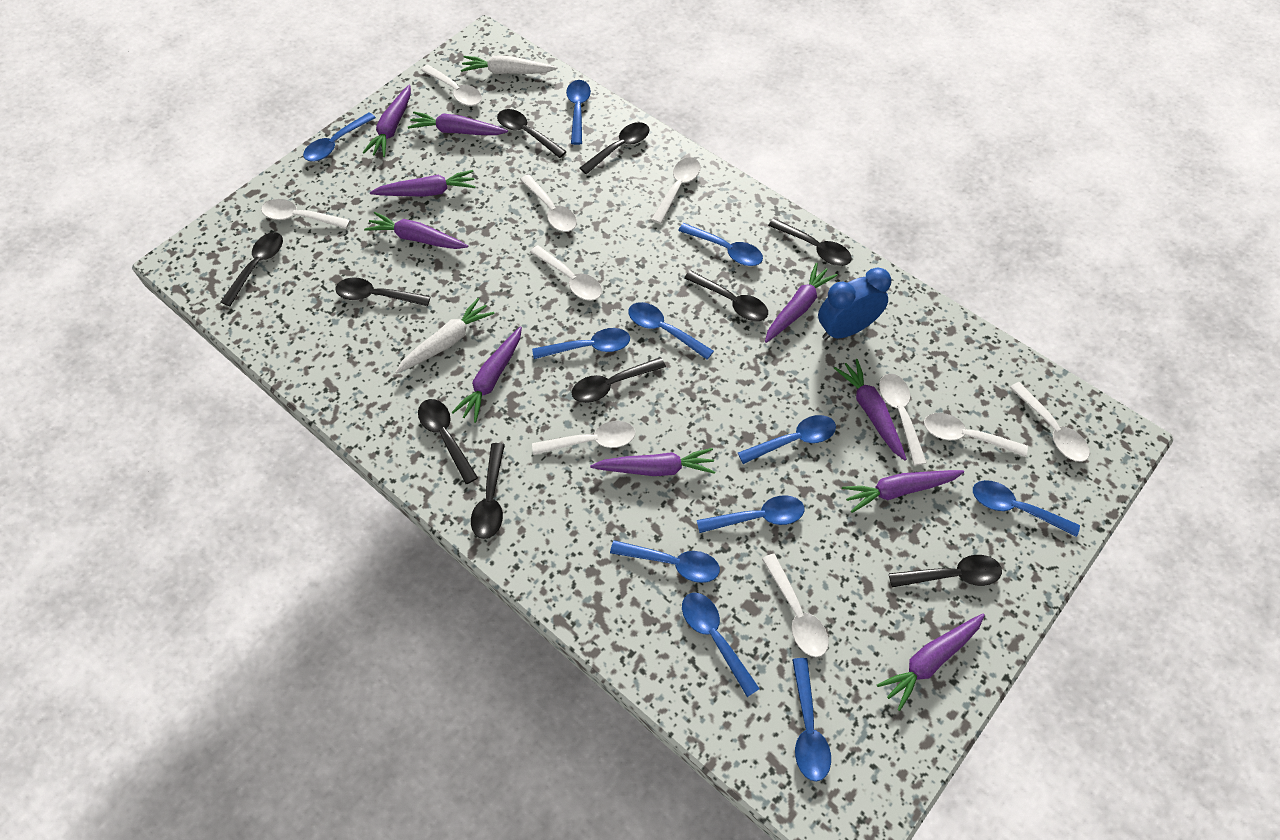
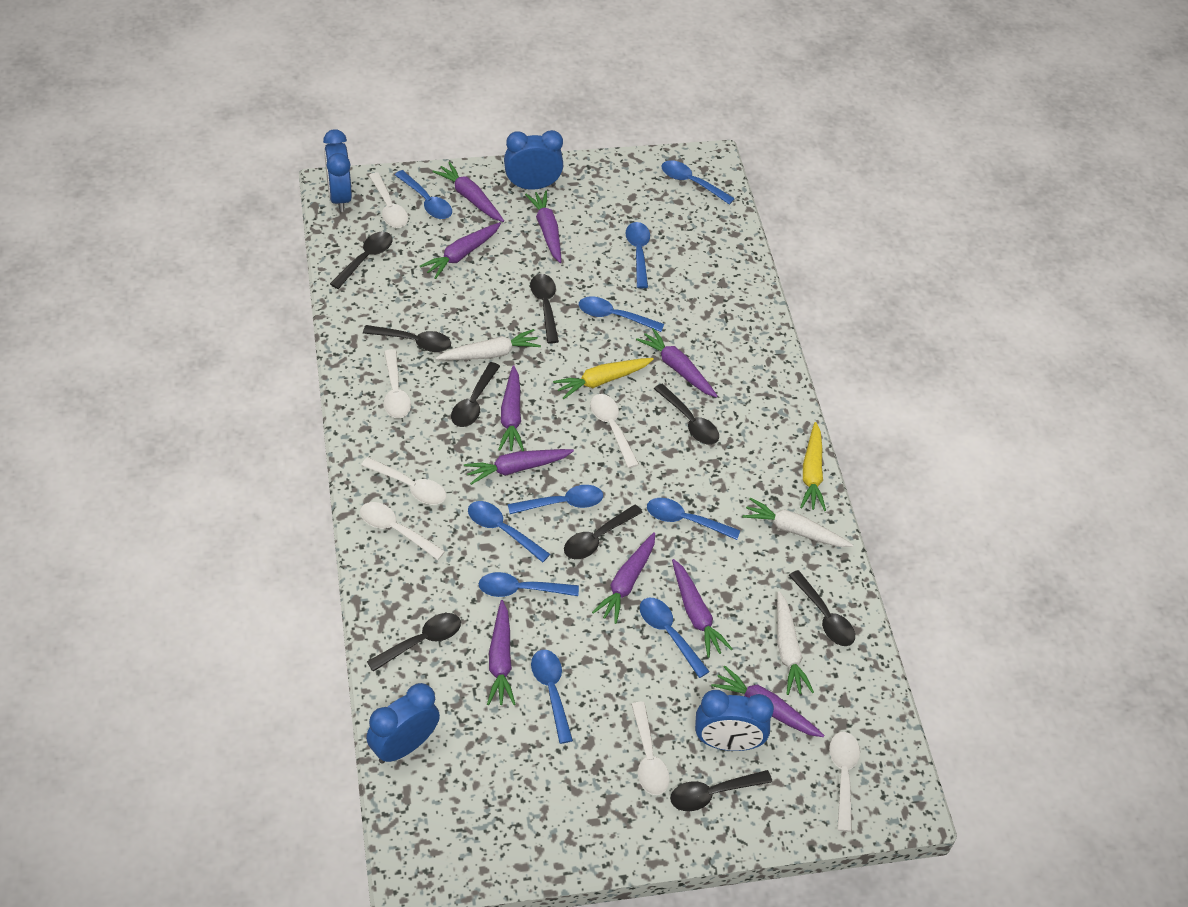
black spoon: [220,232,283,306] [335,277,431,306] [418,399,478,484] [471,443,505,539] [497,109,567,158] [572,357,666,403] [580,122,650,174] [684,270,768,321] [768,218,852,266] [889,555,1002,587] = 10 -> [330,232,393,289] [363,325,451,352] [367,613,461,672] [451,362,500,427] [530,274,559,343] [564,505,643,559] [654,384,719,445] [670,770,772,811] [789,570,855,646] = 9
blue clock: [818,267,891,340] = 1 -> [323,129,352,212] [366,683,440,764] [504,130,563,190] [695,690,774,751] = 4
blue spoon: [303,113,376,161] [532,328,630,359] [566,80,591,145] [610,540,720,583] [628,302,714,360] [678,223,763,266] [682,593,760,697] [697,495,805,533] [738,415,836,464] [792,658,831,782] [973,480,1080,537] = 11 -> [395,170,452,219] [468,501,550,562] [479,572,579,597] [508,485,603,514] [531,650,573,744] [579,297,664,332] [626,222,650,288] [640,598,710,678] [647,498,740,540] [662,160,735,205] = 10
white carrot: [395,298,495,373] [461,55,557,74] = 2 -> [435,329,541,360] [742,498,853,547] [777,591,814,695] = 3
white spoon: [261,199,350,229] [421,64,482,106] [520,174,577,232] [530,245,602,301] [532,421,636,455] [651,157,701,224] [762,553,829,657] [879,374,927,466] [924,413,1028,457] [1009,382,1090,462] = 10 -> [360,502,445,560] [361,457,446,505] [369,172,408,228] [384,349,411,418] [590,394,639,468] [631,702,670,795] [829,732,860,832] = 7
yellow carrot: none = 0 -> [553,358,654,399] [800,422,826,511] = 2

